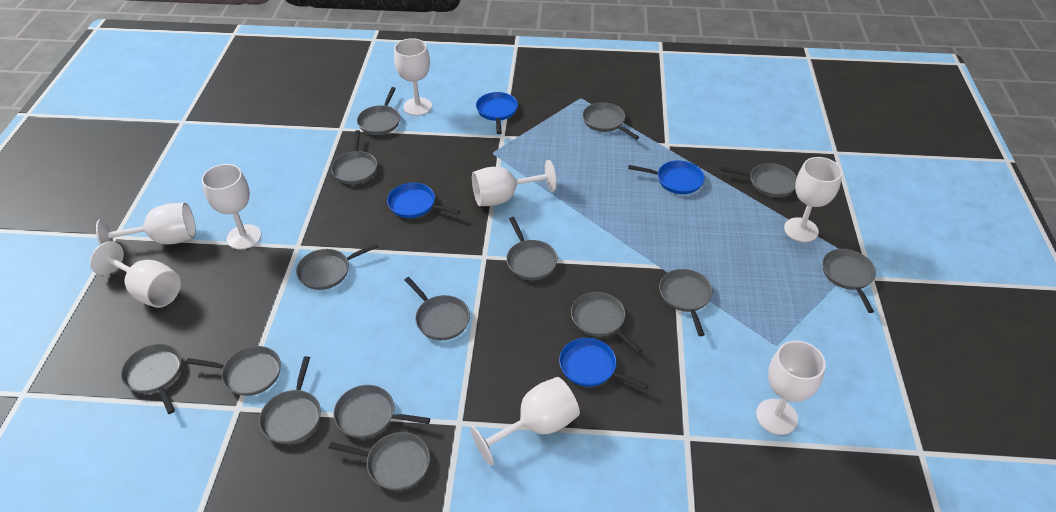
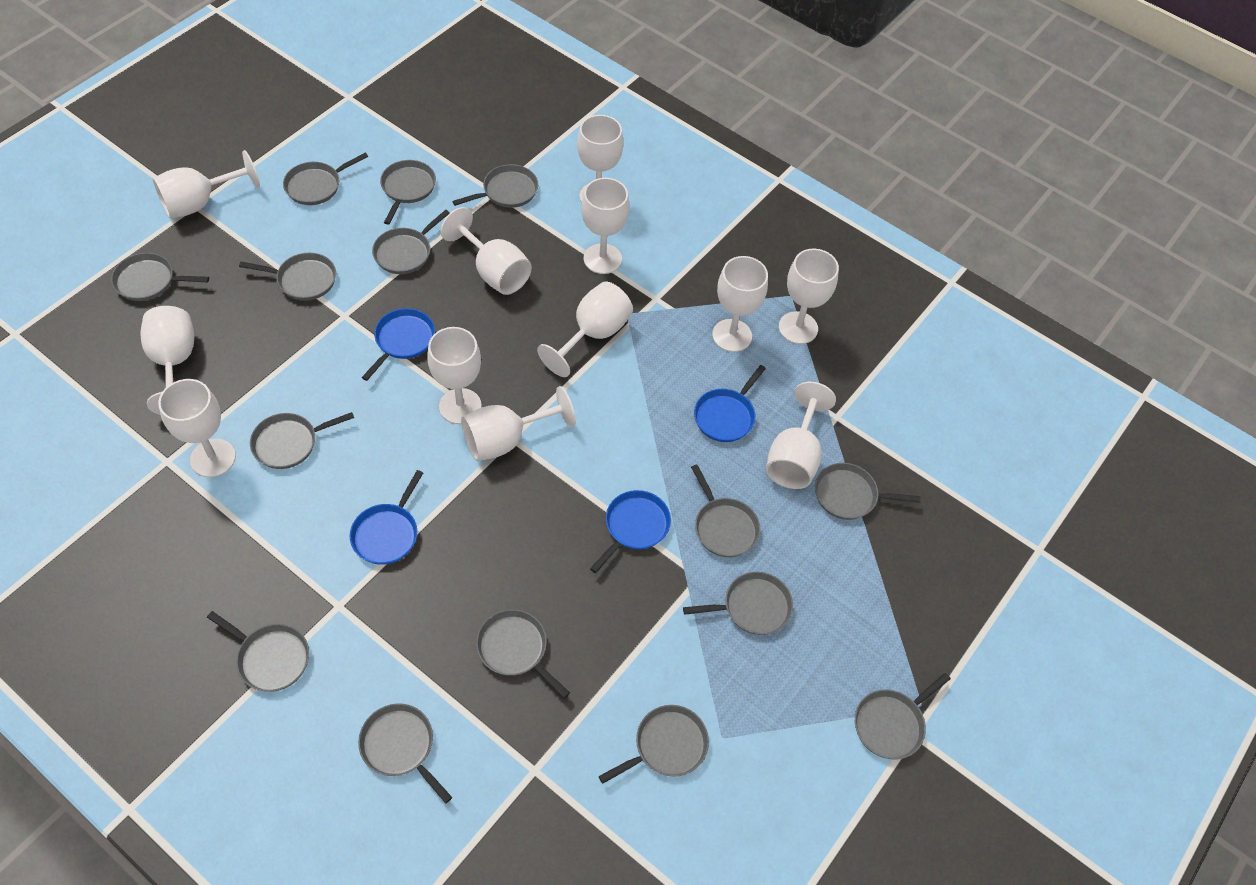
white goblet: [90,241,181,308] [96,203,196,245] [202,164,261,250] [394,38,432,116] [470,377,580,466] [472,160,557,206] [756,341,826,435] [784,157,842,242] = 8 -> [141,306,194,415] [153,150,260,218] [158,379,236,477] [427,327,482,424] [440,207,532,295] [461,386,576,461] [537,282,633,377] [577,115,623,203] [581,178,629,274] [712,256,768,352] [766,382,836,489] [779,249,839,344] = 12

